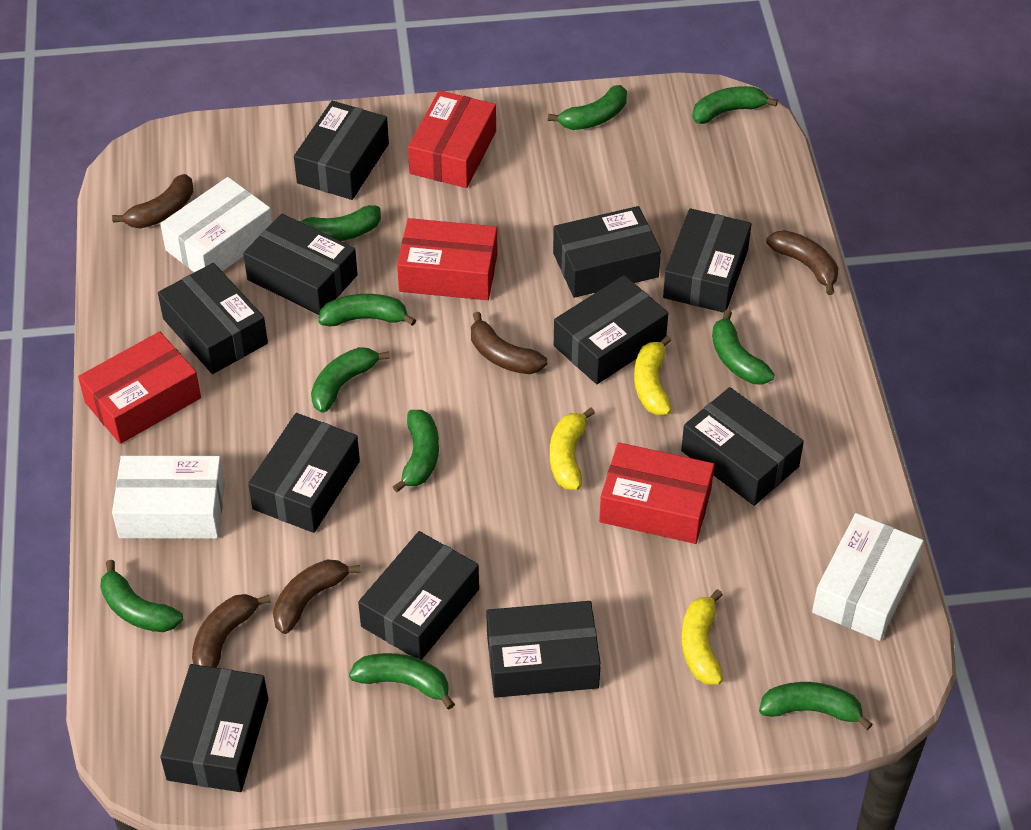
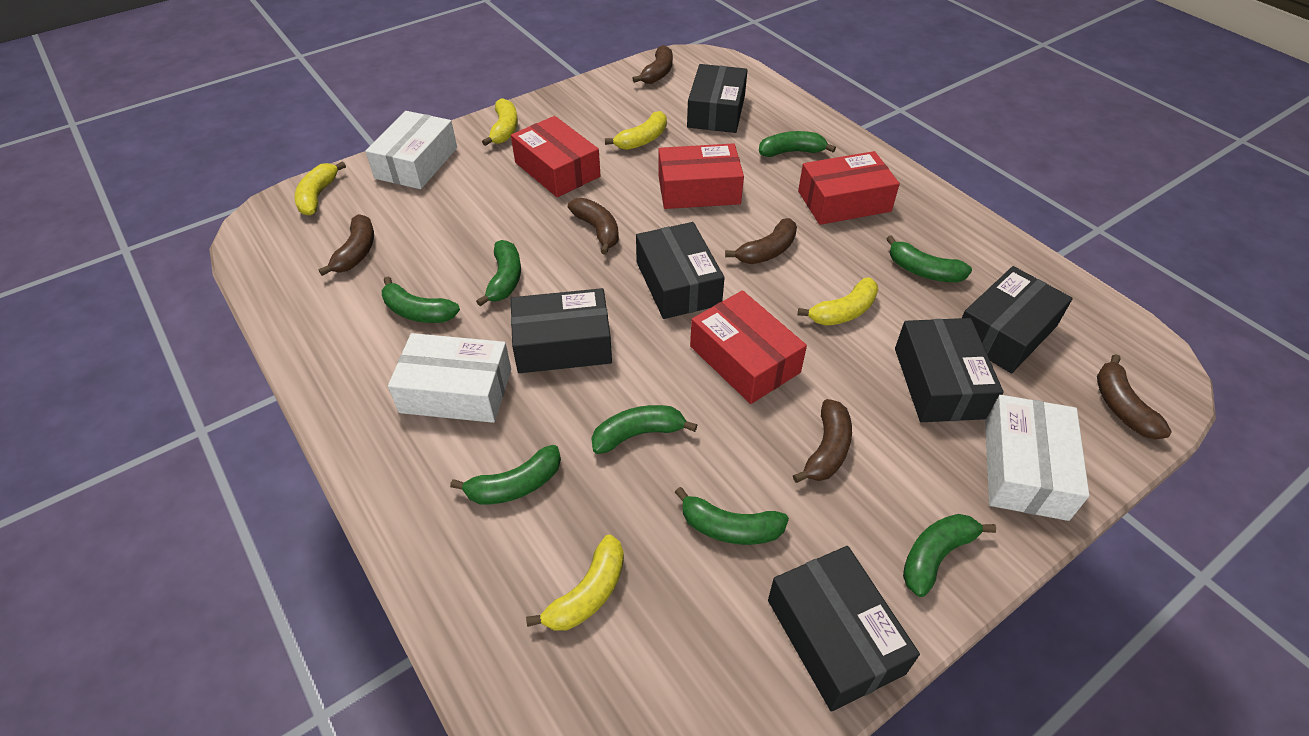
black box: [158,263,268,374] [160,664,268,792] [243,213,358,315] [248,413,360,533] [294,101,389,200] [358,531,479,660] [486,601,601,698] [553,206,661,298] [554,275,668,384] [663,208,752,313] [681,387,804,506] = 11 -> [511,288,612,373] [636,222,725,319] [687,64,747,133] [768,546,920,712] [895,318,1004,422] [962,266,1073,373] = 6
brown banana: [112,174,193,229] [192,594,271,668] [273,559,361,634] [471,312,548,374] [766,230,838,295] = 5 -> [318,214,374,276] [568,198,619,255] [632,45,673,84] [725,218,797,264] [793,399,852,483] [1097,354,1171,440] = 6
green banana: [100,560,183,632] [300,205,381,241] [311,347,390,413] [318,294,416,326] [349,653,455,709] [393,410,439,492] [548,85,627,130] [692,86,778,124] [712,310,775,385] [759,682,873,730] = 10 -> [382,276,460,323] [450,445,561,504] [476,240,521,306] [591,405,697,454] [675,487,789,545] [759,131,836,157] [886,235,972,282] [903,514,996,597] = 8
yellow banana: [550,408,595,490] [634,336,672,415] [682,589,723,685] = 3 -> [295,161,346,216] [482,98,518,146] [526,535,624,630] [605,111,667,150] [798,278,878,326] = 5

